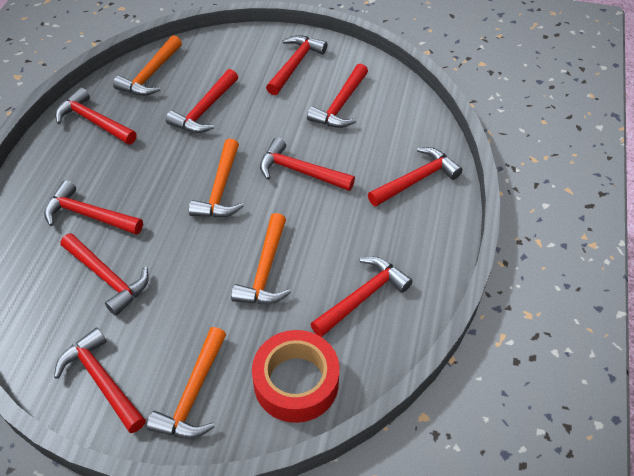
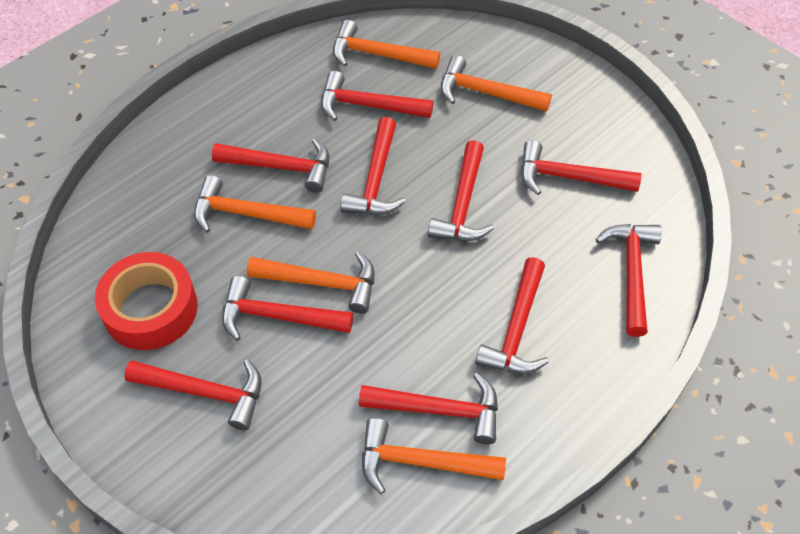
orange hammer: [113,35,182,96] [147,327,227,439] [189,139,244,218] [231,213,291,304] = 4 -> [194,175,316,233] [247,251,374,314] [333,20,440,69] [362,418,506,494] [441,55,552,112] = 5

